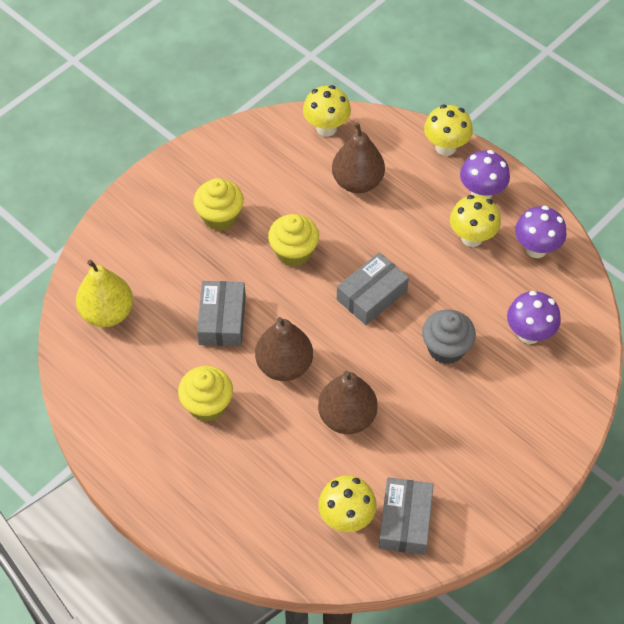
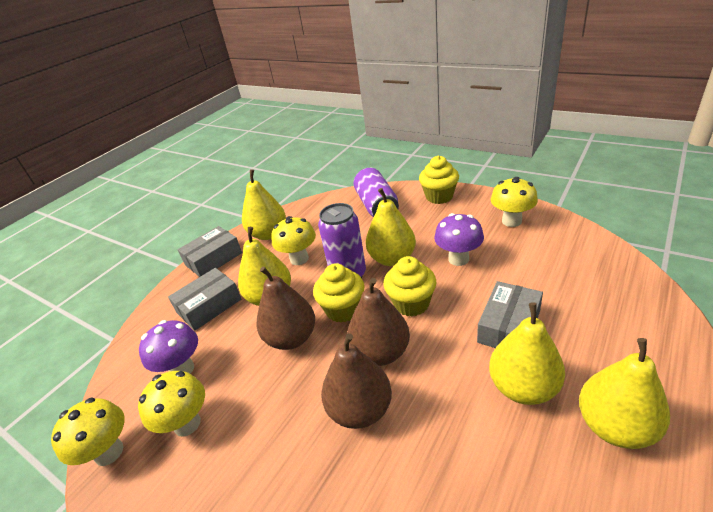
grey cupcake: [422,309,476,364] = 1 -> none = 0
purple can: none = 0 -> [318,203,366,278] [353,168,399,217] = 2
purple mushroom: [460,150,510,199] [507,291,561,344] [515,206,567,258] = 3 -> [139,320,198,374] [434,213,484,266] = 2
yellow pear: [76,260,133,327] = 1 -> [238,227,291,306] [242,169,286,240] [366,188,416,266] [489,302,565,405] [579,338,670,449] = 5

